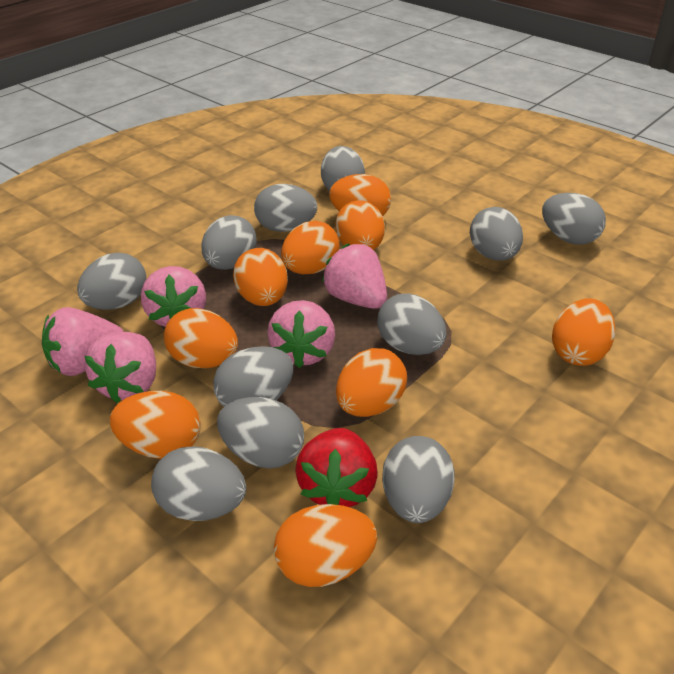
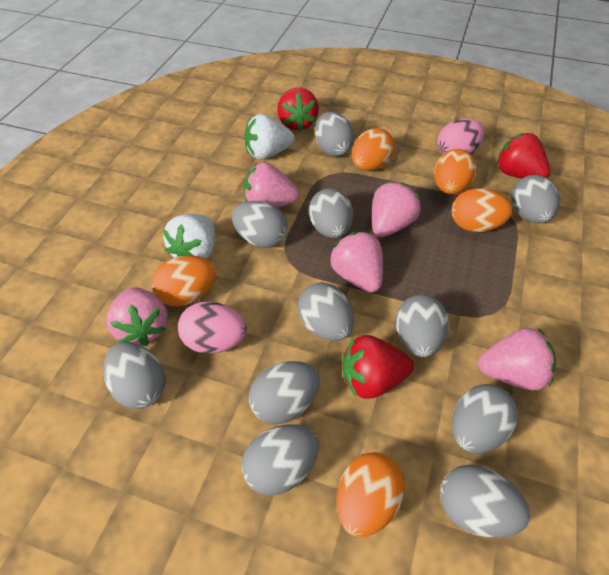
orange egg: [110,391,201,459] [164,308,238,368] [233,248,288,306] [274,504,377,587] [281,221,340,275] [329,174,391,216] [335,200,385,250] [336,348,407,417] [552,298,615,366] = 9 -> [151,256,216,307] [336,452,405,537] [352,128,395,171] [434,149,477,194] [452,188,513,232] = 5
pink egg: none = 0 -> [178,301,247,353] [437,118,484,155] = 2
red strawberry: [295,428,378,507] = 1 -> [277,88,319,131] [343,335,414,399] [496,133,550,179] = 3
white strawberry: none = 0 -> [163,214,215,259] [245,114,295,160] = 2

